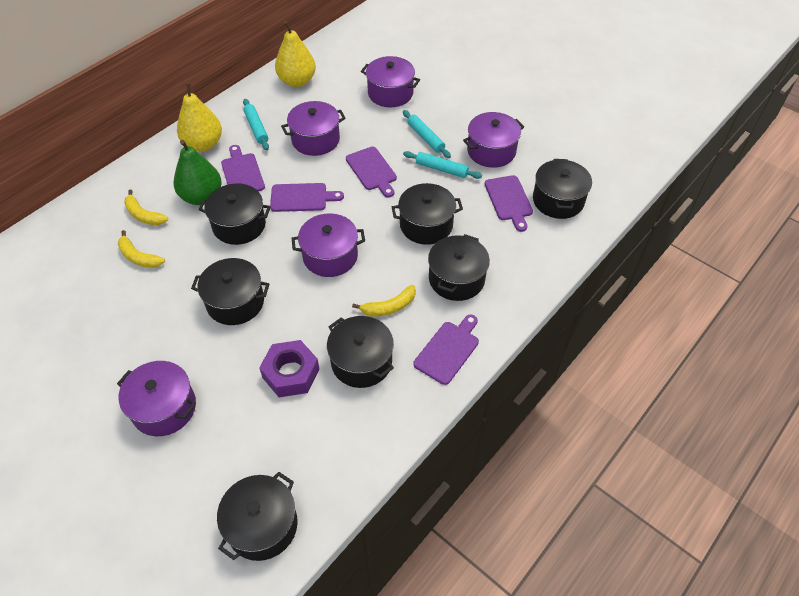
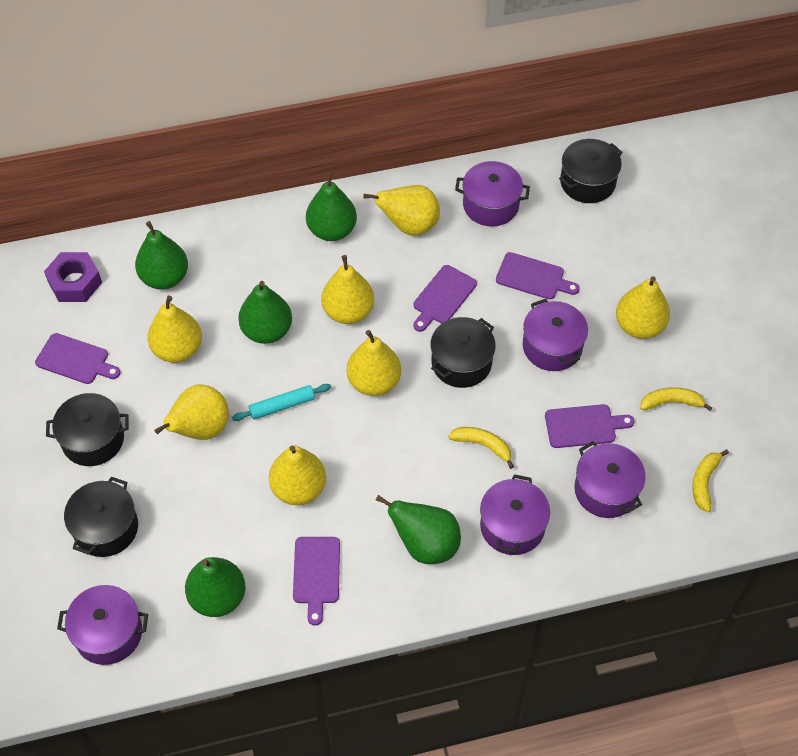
black pot: [191,258,269,325] [199,183,271,245] [217,472,297,561] [327,316,394,388] [392,183,463,245] [428,234,490,301] [533,159,592,219] = 7 -> [46,393,129,466] [64,476,138,557] [430,317,496,388] [559,139,623,203] = 4
green pear: [173,140,221,205] = 1 -> [135,221,188,289] [185,557,246,617] [238,281,292,344] [306,172,357,241] [376,495,461,564] = 5
turquoise rolling pin: [243,99,269,150] [403,110,451,158] [403,151,482,179] = 3 -> [232,384,331,421] = 1
yellow pear: [177,82,222,151] [275,21,316,87] = 2 -> [148,296,202,363] [154,384,229,440] [269,445,326,505] [321,255,374,324] [347,330,401,396] [363,185,440,236] [616,276,670,339] = 7

